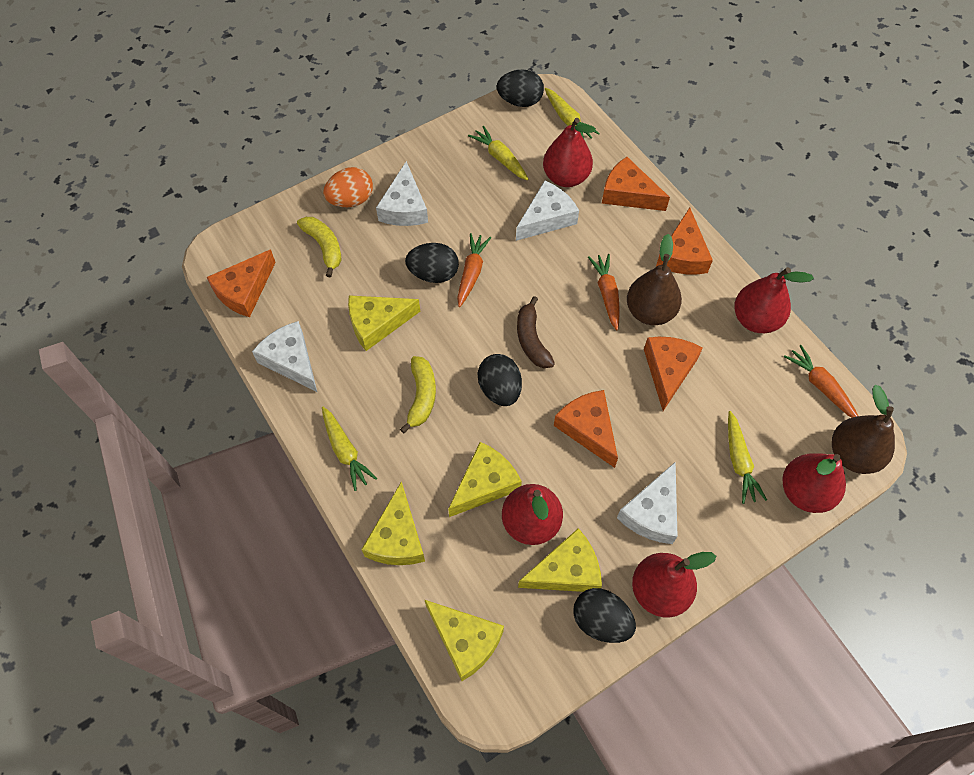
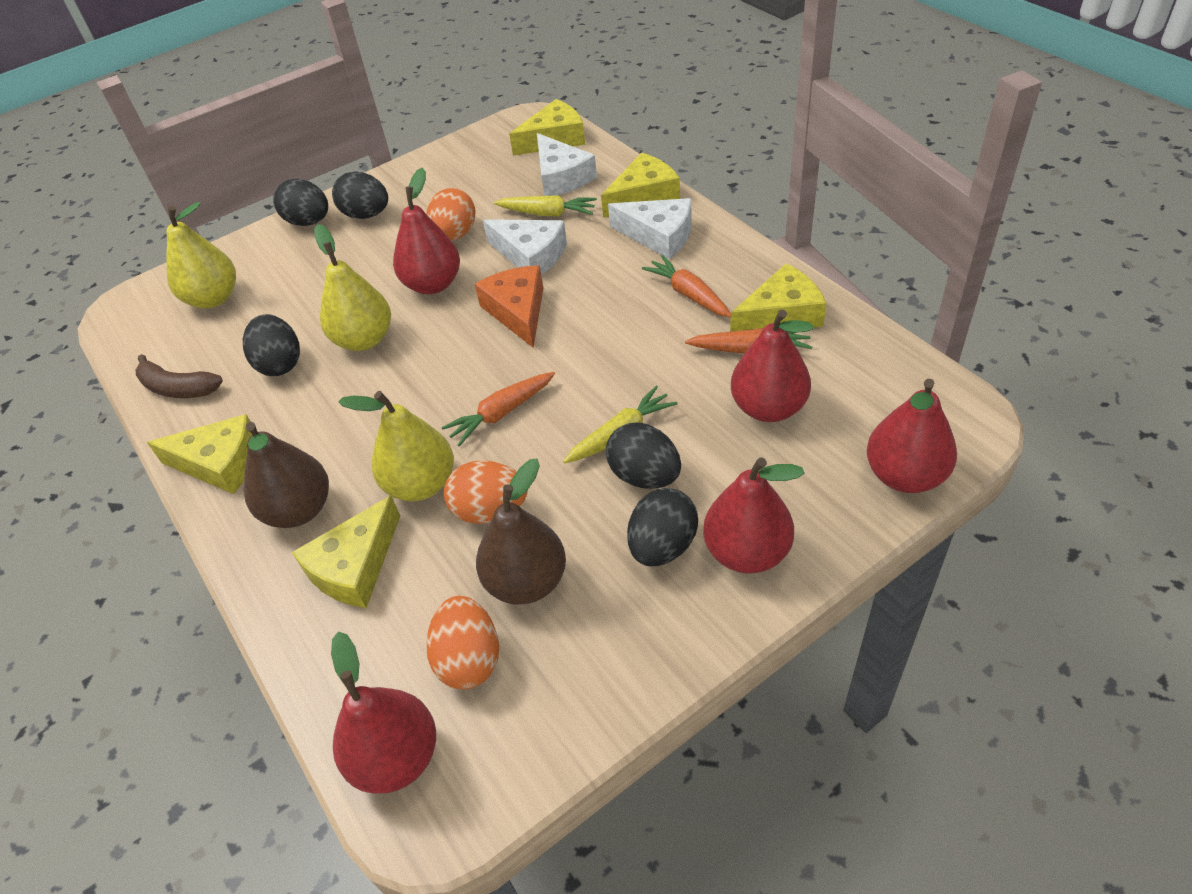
black egg: [405,243,459,283] [478,354,522,406] [497,69,544,107] [573,588,636,643] = 4 -> [243,314,300,376] [273,179,328,226] [332,171,388,219] [606,423,681,489] [627,488,698,566] = 5
orange cheese: [206,249,276,317] [554,390,618,468] [602,157,670,211] [644,337,703,411] [656,207,713,274] = 5 -> [475,265,543,348] = 1
orange egg: [323,167,373,207] = 1 -> [426,188,476,241] [426,596,499,689] [444,460,527,524] = 3
white cheese: [252,321,317,392] [376,161,428,226] [516,180,579,241] [617,462,678,544] = 4 -> [483,219,567,275] [537,133,597,196] [608,198,692,260] = 3
yellow banana: [297,217,341,277] [400,356,436,434] = 2 -> none = 0
yellow carrot: [322,407,377,491] [468,126,528,180] [545,88,600,139] [728,411,767,504] = 4 -> [494,195,597,216] [563,386,678,464] = 2
yellow pear: none = 0 -> [166,202,236,308] [314,224,391,351] [338,391,454,501] = 3

